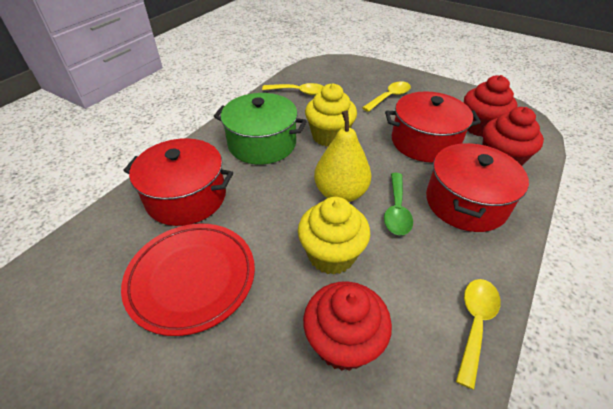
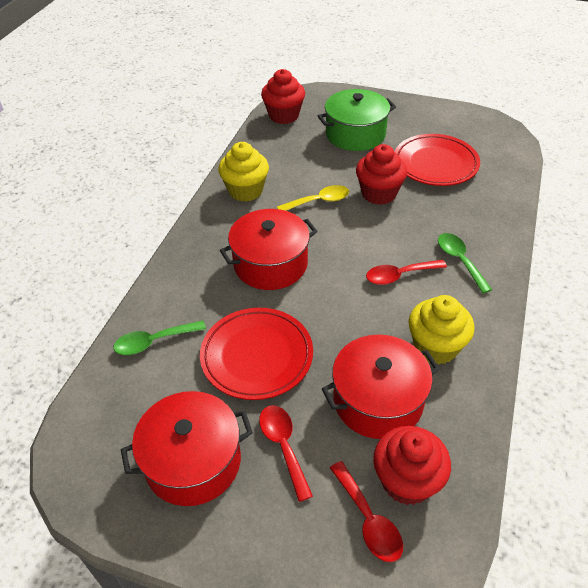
green spoon: [384,173,413,235] = 1 -> [113,320,206,355] [438,233,492,293] = 2
red plate: [121,224,255,336] = 1 -> [200,308,313,400] [395,134,480,186] = 2
red spoon: none = 0 -> [259,405,313,502] [330,461,403,562] [366,260,447,285] = 3
yellow pear: [314,111,371,202] = 1 -> none = 0
yellow spoon: [262,83,324,95] [362,81,411,112] [456,279,501,390] = 3 -> [277,185,349,211] = 1

